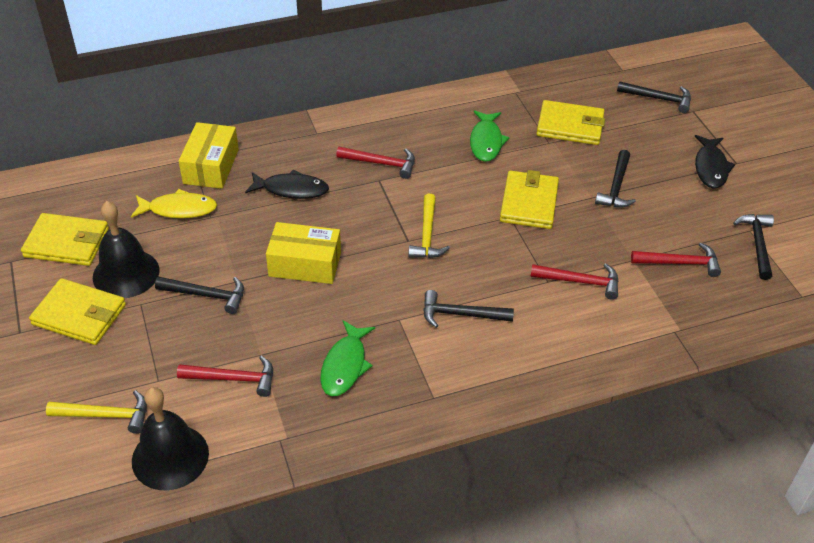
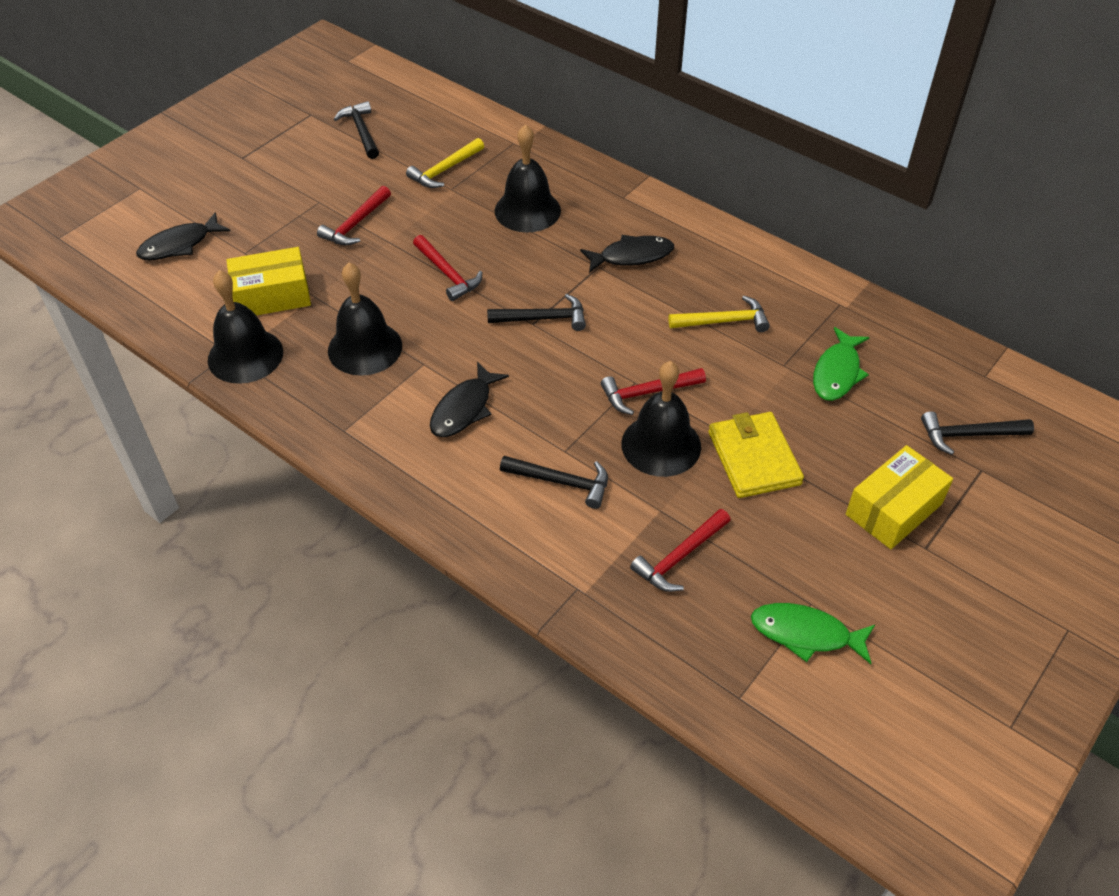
black bell: [93,201,160,298] [132,387,209,490] = 2 -> [208,270,283,384] [328,263,402,376] [495,124,561,233] [621,361,701,477] = 4
black fish: [245,170,329,199] [695,135,735,189] = 2 -> [136,212,230,260] [430,362,509,437] [580,235,674,273] = 3
black hammer: [155,277,244,314] [423,290,514,328] [595,150,636,208] [617,81,691,113] [733,214,774,280] = 5 -> [334,101,379,159] [487,294,586,331] [500,456,608,509] [921,411,1034,455] = 4
yellow fish: [131,189,217,218] = 1 -> none = 0
yellow wallet: [21,213,109,266] [29,278,126,345] [500,170,559,229] [536,100,605,145] = 4 -> [709,412,804,498] = 1

